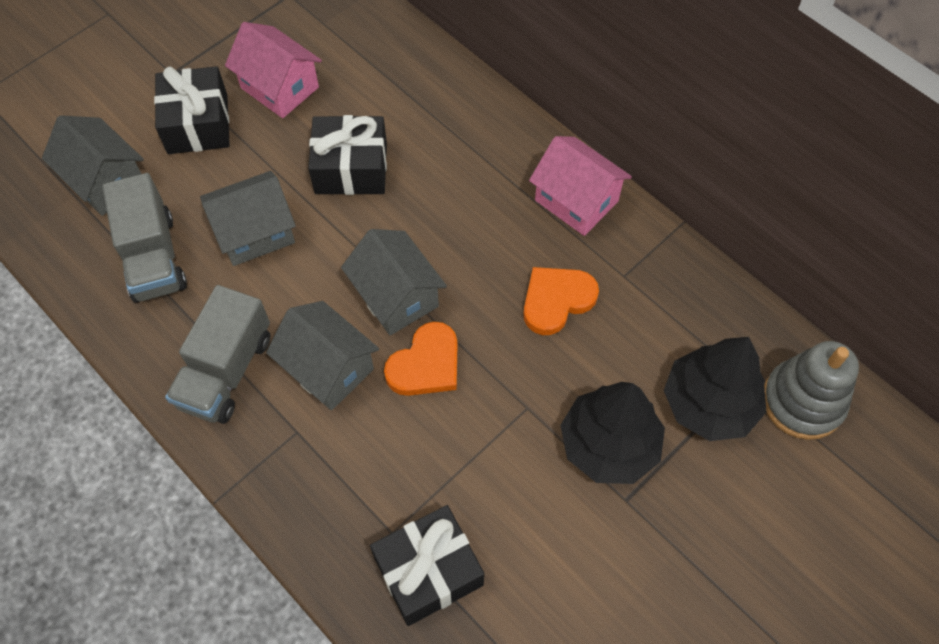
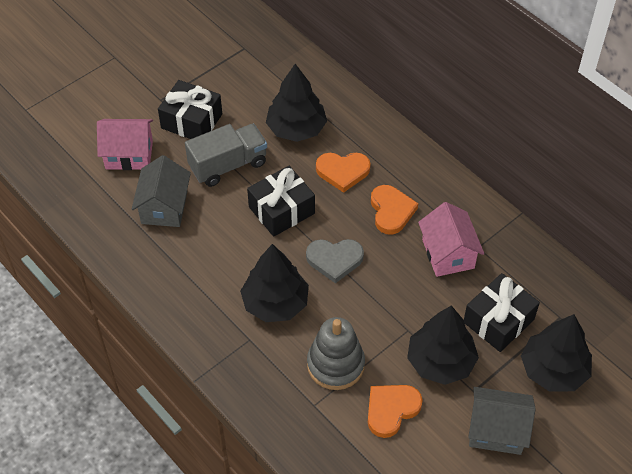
black tree: [560,382,665,484] [664,337,767,441] = 2 -> [240,244,309,322] [266,64,327,142] [407,305,479,385] [521,314,592,392] = 4
grey heart: none = 0 -> [306,239,364,283] = 1
grey house: [42,115,144,216] [200,171,296,266] [266,301,379,410] [341,229,447,335] = 4 -> [132,155,191,227] [468,387,536,455] = 2
grey truck: [102,173,187,303] [165,285,270,424] = 2 -> [185,124,267,187] = 1
orange heart: [384,322,457,396] [524,267,599,335] = 2 -> [316,153,371,193] [368,385,423,438] [371,185,418,235] = 3

